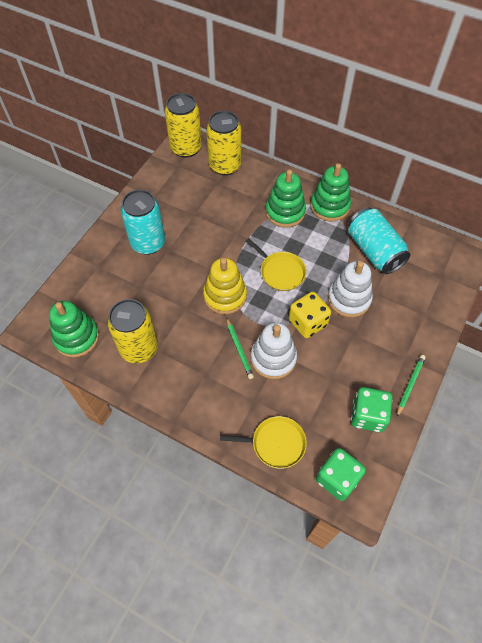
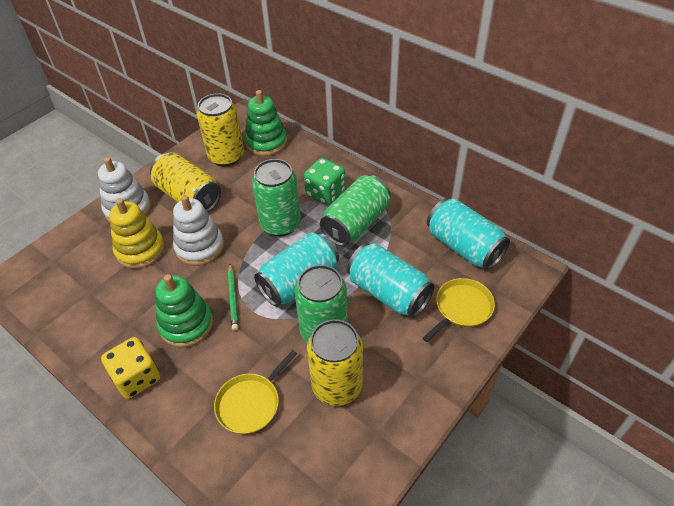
green can: none = 0 -> [252,159,301,237] [294,265,348,343] [320,175,390,246] = 3
green dice: [316,448,366,501] [351,387,393,432] = 2 -> [304,158,346,205] = 1
green pencil: [226,317,254,379] [397,355,426,417] = 2 -> [228,264,238,331] = 1
green stacking toy: [49,301,99,358] [265,169,306,228] [310,163,351,221] = 3 -> [156,274,213,348] [244,90,287,156] = 2
turquoise can: [120,190,165,254] [348,207,410,274] = 2 -> [254,233,339,307] [347,243,434,318] [427,198,510,270] = 3

